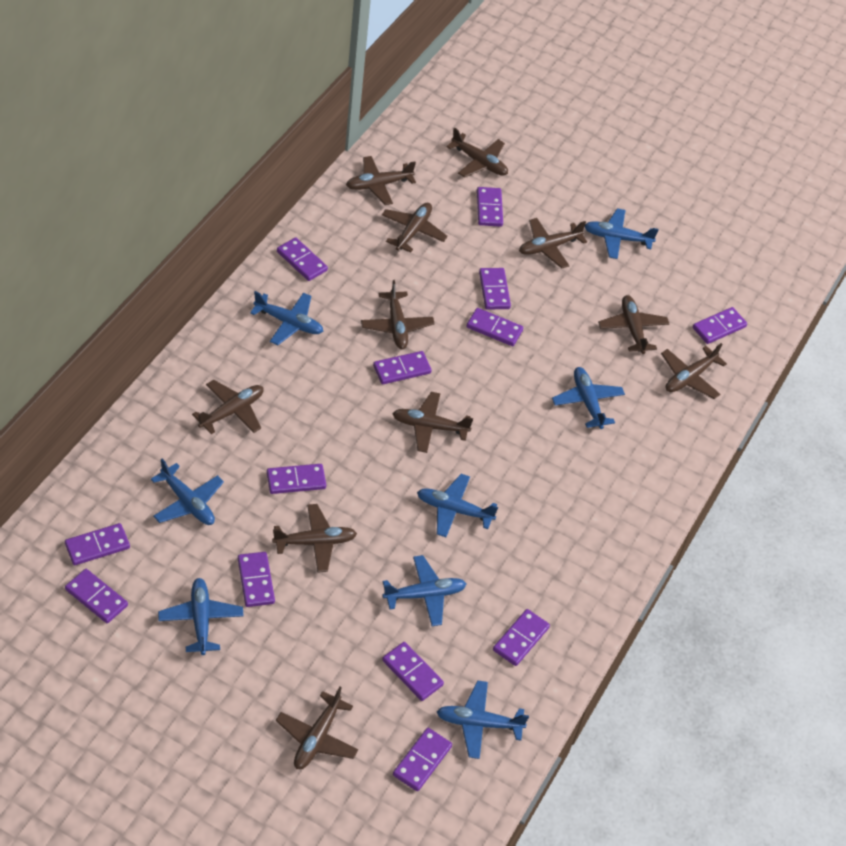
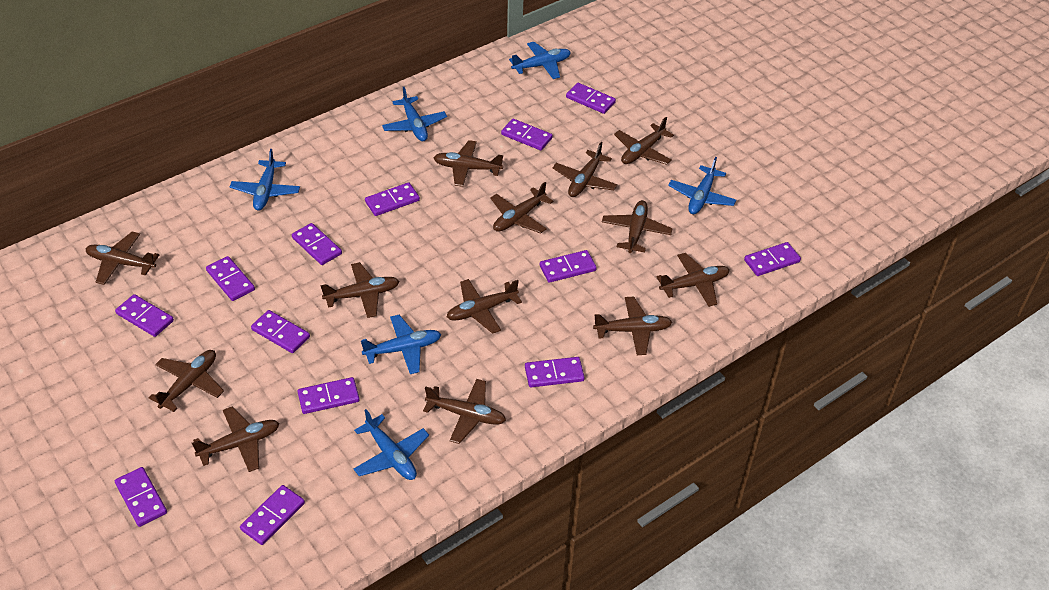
blue plane: [151,459,224,525] [158,578,244,655] [250,291,323,345] [382,555,466,626] [417,474,498,537] [437,680,529,759] [552,367,625,429] [585,208,659,259] = 8 -> [230,149,300,211] [354,409,429,480] [361,315,441,374] [382,87,447,141] [509,42,571,79] [668,157,736,214] = 6
brown plane: [192,380,264,434] [272,504,357,573] [276,687,359,769] [346,156,416,205] [361,280,435,349] [382,202,448,253] [392,392,473,453] [446,128,508,178] [519,218,587,269] [598,295,669,354] [661,343,727,399] = 11 -> [86,232,159,285] [149,350,224,412] [192,407,279,472] [320,262,399,318] [423,379,506,444] [433,140,503,187] [447,279,522,334] [490,182,553,234] [552,142,617,197] [593,296,672,355] [602,200,673,253] [614,117,674,165] [656,253,729,307] = 13

